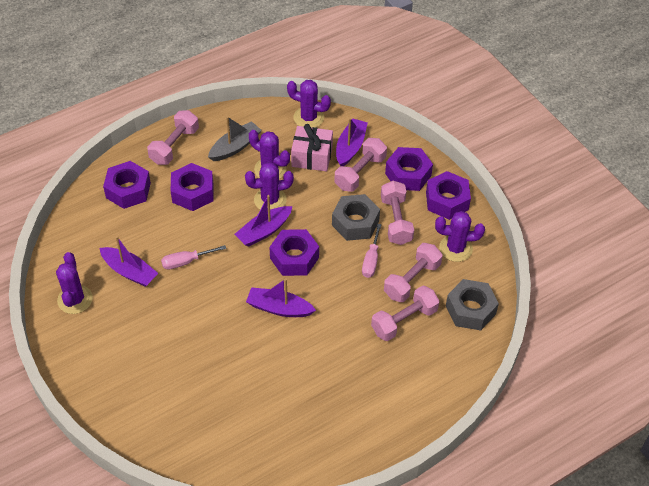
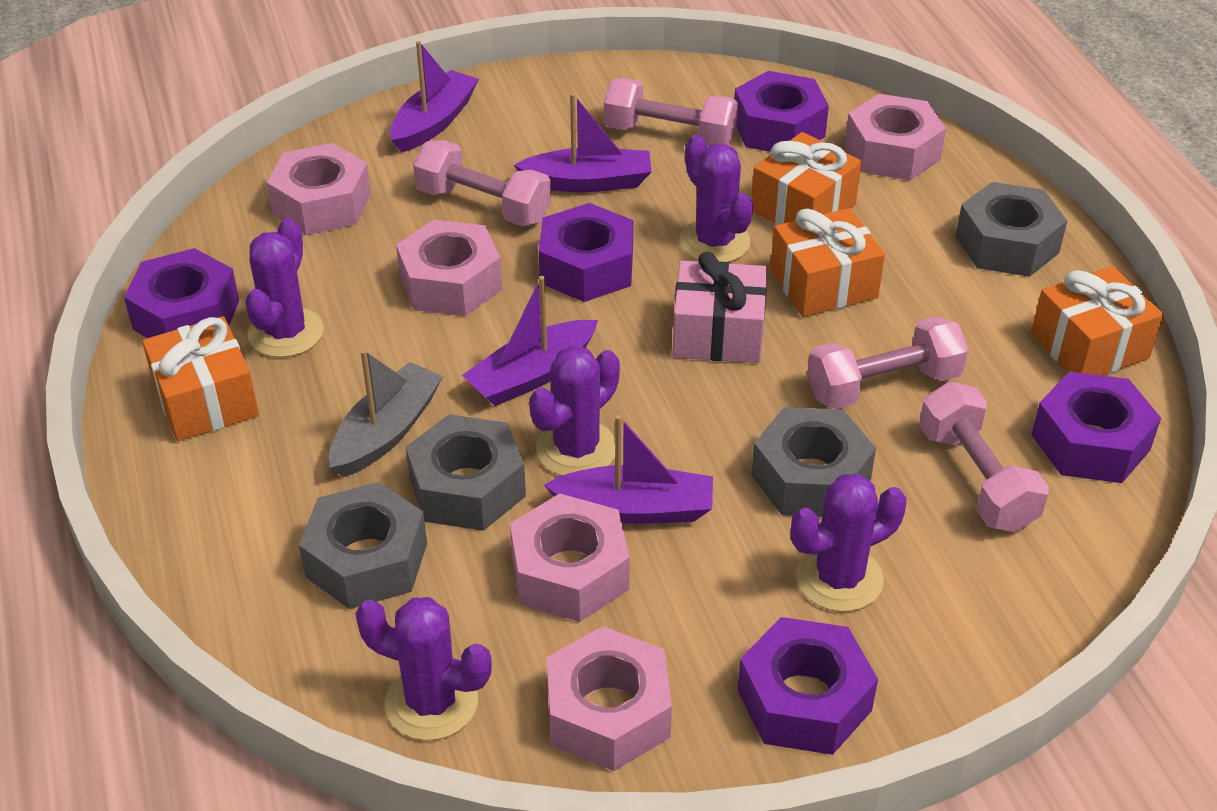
grey nut: [332,194,380,241] [446,279,499,330] = 2 -> [299,482,427,609] [406,414,526,531] [751,407,876,517] [956,182,1067,277] = 4
orange gift: none = 0 -> [142,316,259,441] [751,132,862,225] [770,208,885,317] [1031,266,1164,375] = 4
pink dumbbell: [147,110,199,165] [334,138,387,192] [371,286,439,341] [381,181,414,245] [384,243,442,302] = 5 -> [413,140,551,227] [604,78,738,146] [807,316,968,409] [919,381,1049,532] = 4
pink nut: none = 0 -> [267,143,371,235] [396,219,502,316] [510,494,630,622] [547,626,672,771] [845,94,946,180] = 5
pink screwdriver: [161,245,226,270] [362,224,382,278] = 2 -> none = 0

